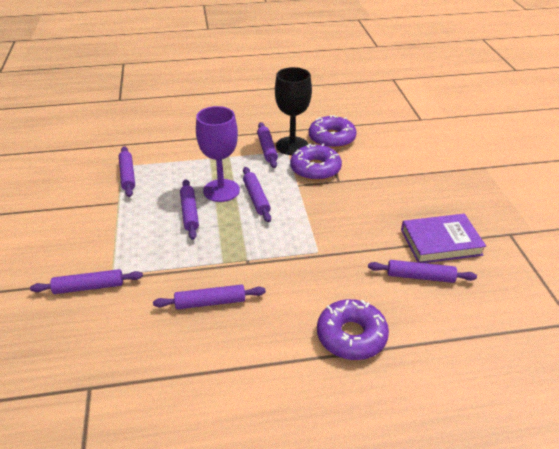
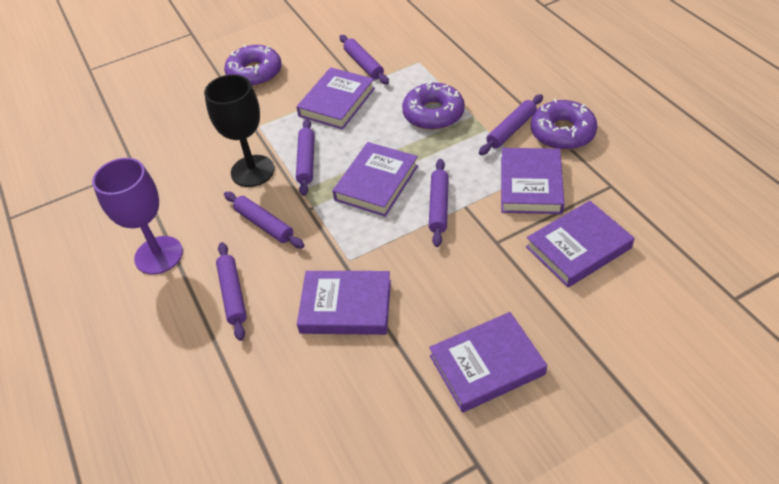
purple book: [401,214,486,263] = 1 -> [296,67,375,129] [297,271,391,335] [333,142,418,217] [429,312,547,413] [501,148,564,214] [526,200,634,287] = 6
purple rolling pin: [30,269,143,294] [119,146,135,197] [153,285,266,310] [180,179,199,240] [243,167,271,222] [257,122,278,168] [368,260,477,283] = 7 -> [216,242,247,341] [224,192,305,248] [296,119,315,196] [340,35,389,84] [429,159,449,247] [479,94,543,155] = 6

